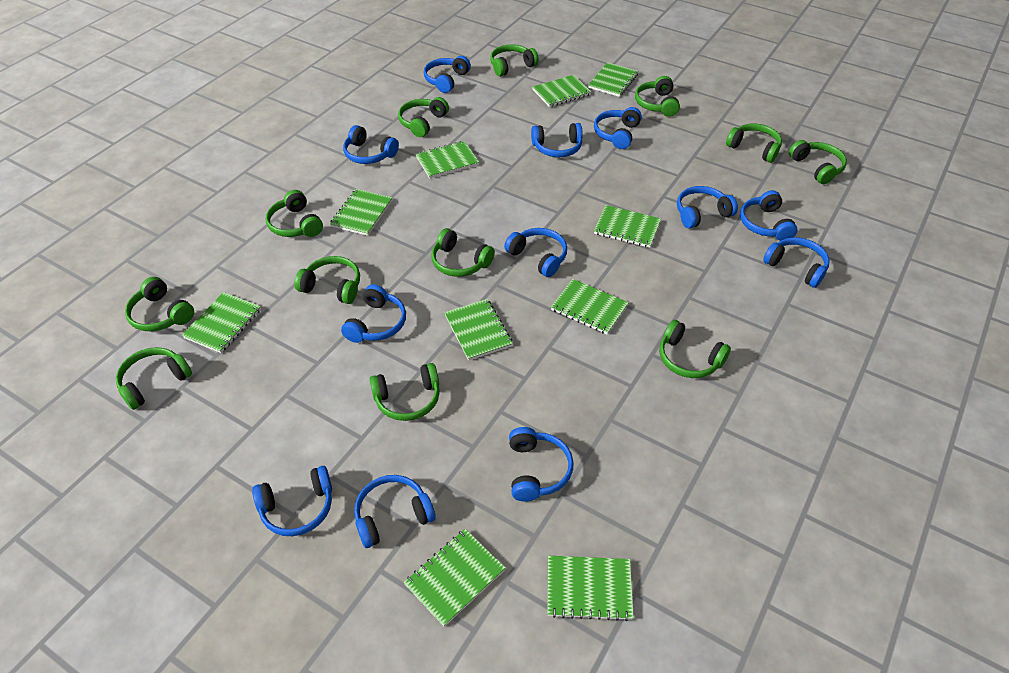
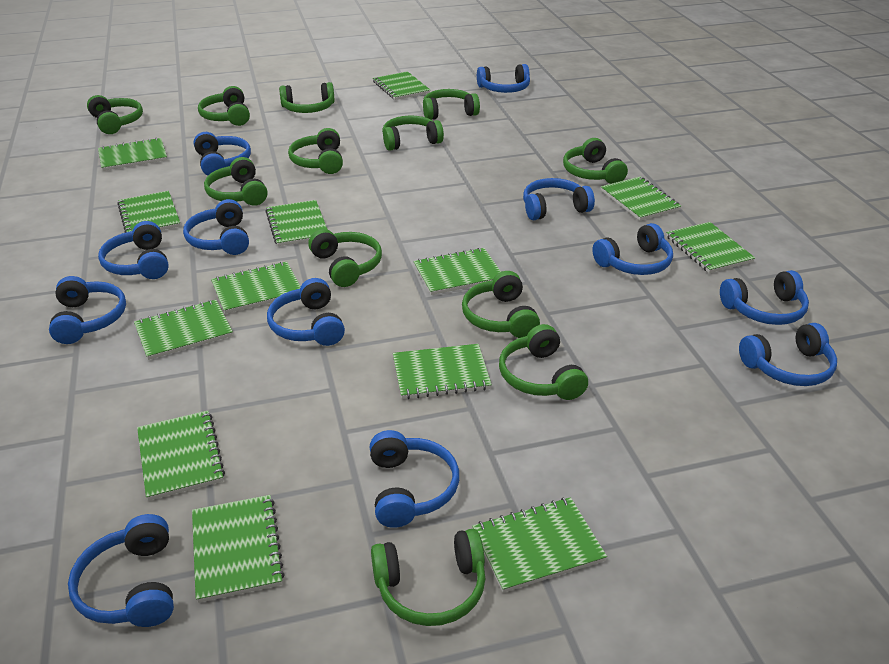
green notebook: [182,292,261,353] [330,189,392,236] [404,529,505,627] [416,141,479,178] [444,299,513,361] [532,75,591,107] [547,556,634,621] [551,279,629,335] [588,62,638,97] [594,205,661,248] = 10 -> [98,137,167,171] [117,191,180,233] [134,300,233,360] [137,410,225,501] [192,495,285,603] [211,261,301,314] [265,200,328,246] [373,71,430,100] [393,344,492,399] [413,247,501,295] [472,497,607,593] [601,176,681,221] [666,222,755,273] = 13

